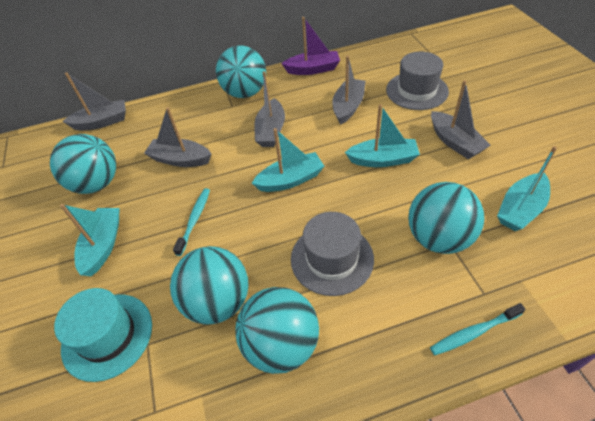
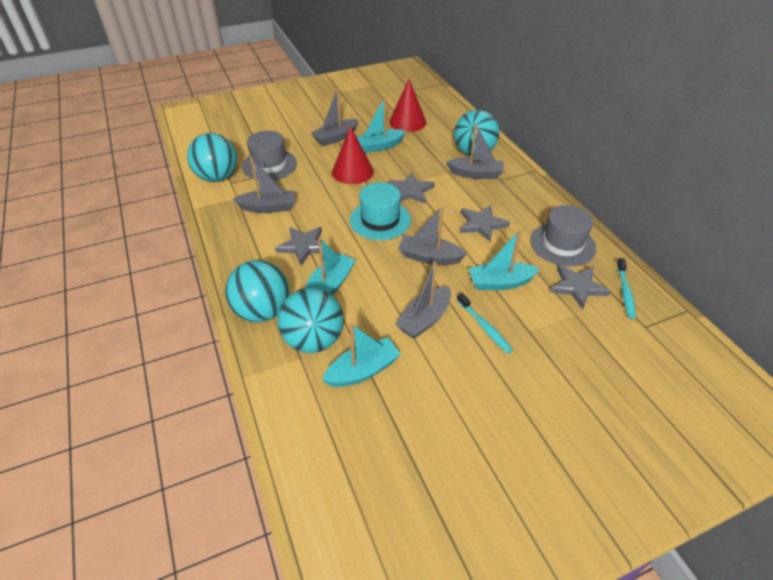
grey star: none = 0 -> [275,227,322,265] [387,172,435,204] [460,205,510,242] [550,265,611,310] = 4
purple boat: [281,17,340,75] = 1 -> none = 0
red cone: none = 0 -> [332,126,374,184] [389,79,426,132] = 2
turquoise ball: [50,134,116,194] [170,246,249,324] [216,45,266,98] [235,287,319,374] [408,182,485,254] = 5 -> [187,133,237,182] [225,260,289,323] [277,287,344,353] [454,110,499,157] = 4

